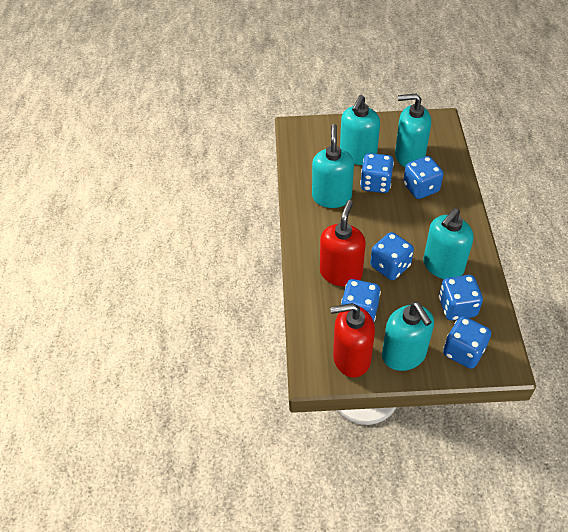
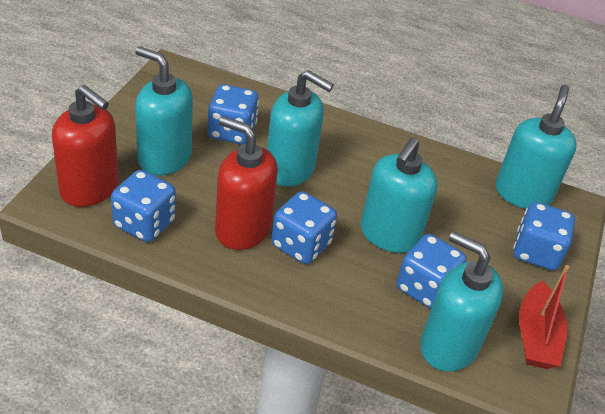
blue dice: [341,279,381,322] [360,153,394,193] [370,232,414,280] [403,156,443,199] [439,275,483,320] [443,316,491,369] = 6 -> [111,170,176,242] [208,84,259,144] [271,191,337,264] [397,234,466,308] [513,202,575,270] = 5
red boat: none = 0 -> [519,265,570,369] = 1

